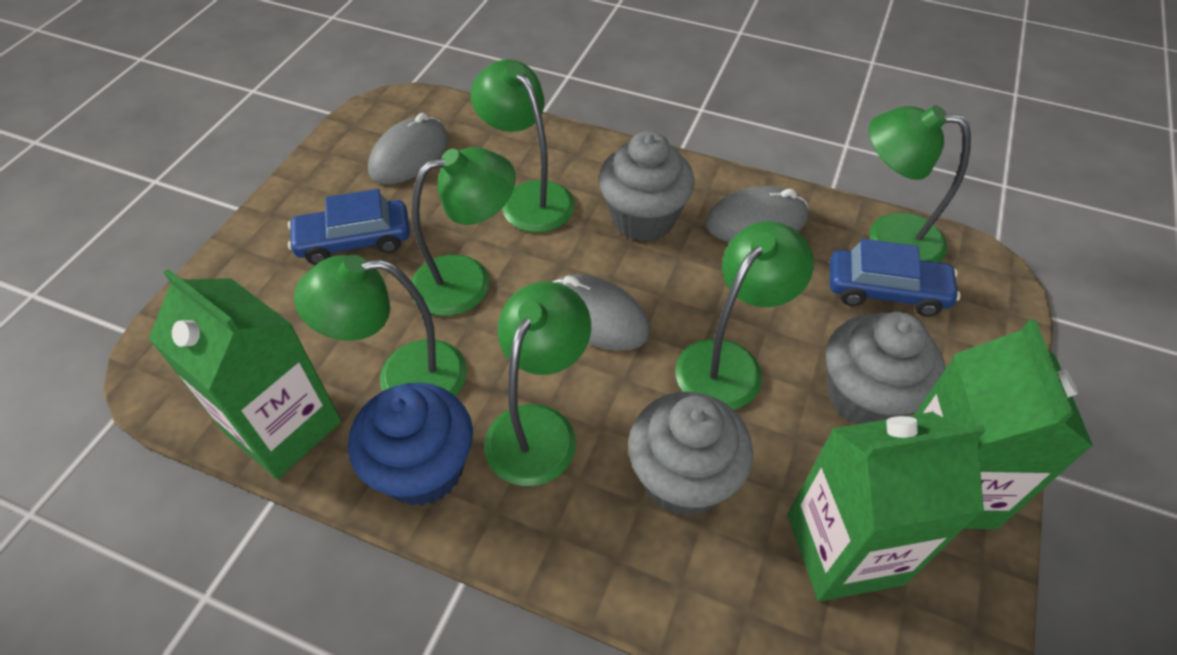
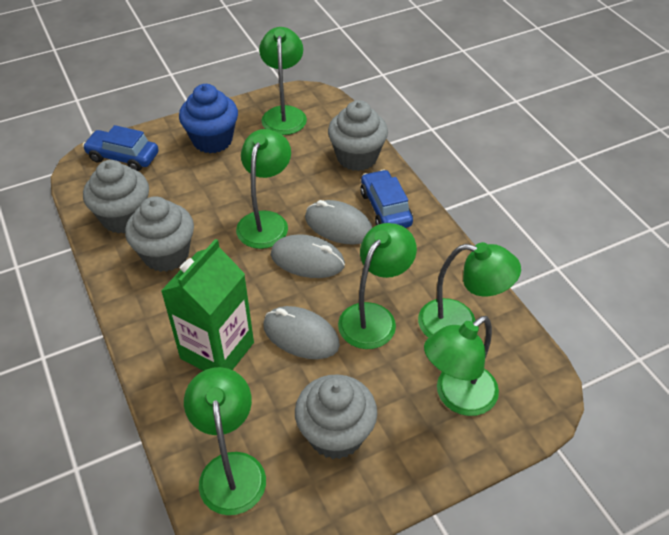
green carton: [148,269,341,479] [788,412,986,601] [914,319,1093,529] = 3 -> [161,239,254,371] = 1
grey cupcake: [599,131,695,241] [628,392,753,516] [826,312,945,425] = 3 -> [83,160,149,233] [125,196,194,272] [295,374,377,459] [328,100,388,171] = 4

